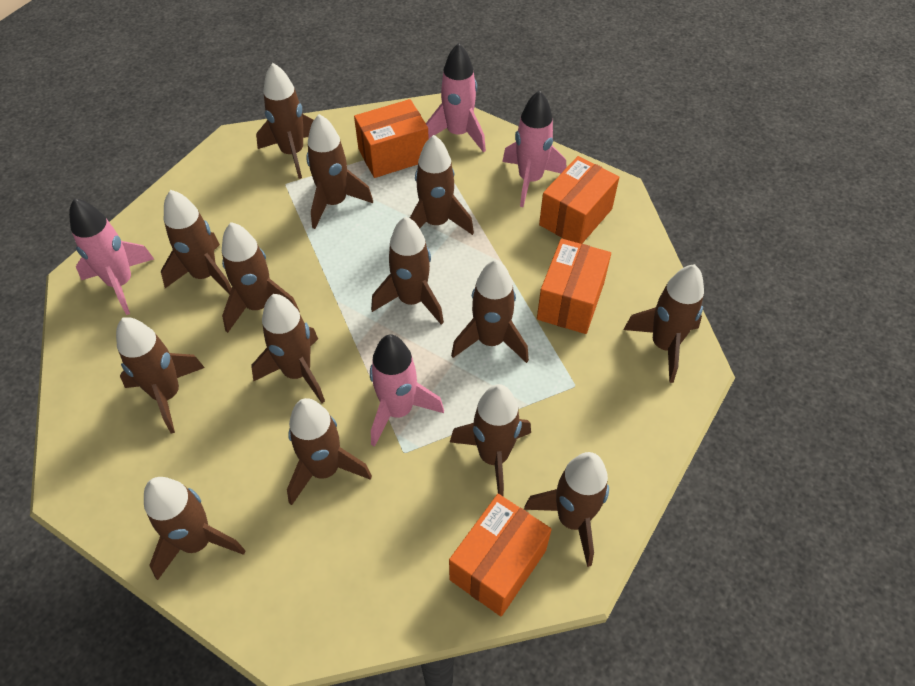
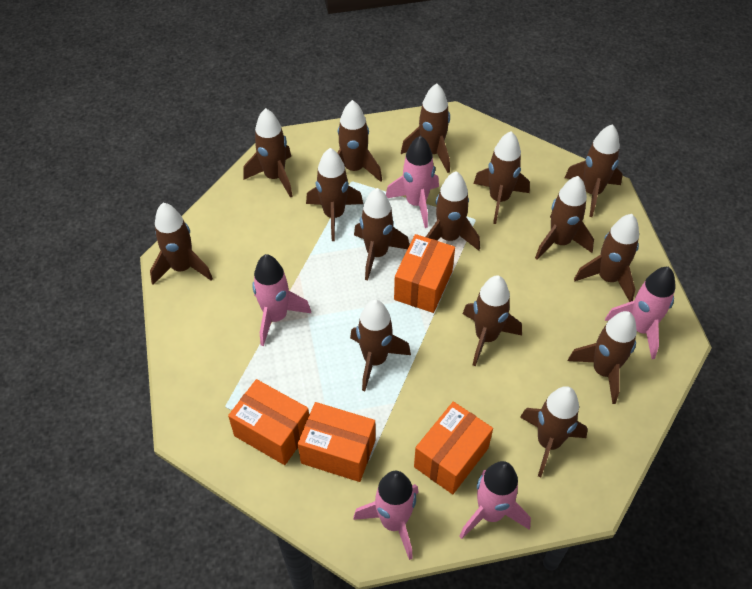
brown rocket: [116,317,205,434] [144,477,246,580] [161,190,232,295] [222,222,300,333] [251,294,325,403] [256,63,314,179] [287,398,372,505] [306,114,373,229] [371,216,444,325] [410,135,474,235] [450,384,531,496] [451,260,529,363] [524,452,609,567] [623,264,704,383] = 14 -> [150,203,213,285] [243,108,293,198] [306,148,363,241] [337,100,382,182] [350,300,411,391] [354,188,409,280] [401,83,450,173] [426,171,480,251] [463,275,522,366] [473,131,530,224] [520,386,588,477] [535,176,594,260] [564,124,623,217] [568,311,637,404] [574,214,639,302] = 15
pink rocket: [69,198,154,315] [370,335,444,447] [426,43,486,153] [502,90,566,207] = 4 -> [252,254,311,346] [353,471,418,560] [386,136,439,228] [459,461,531,539] [605,267,675,359] = 5

